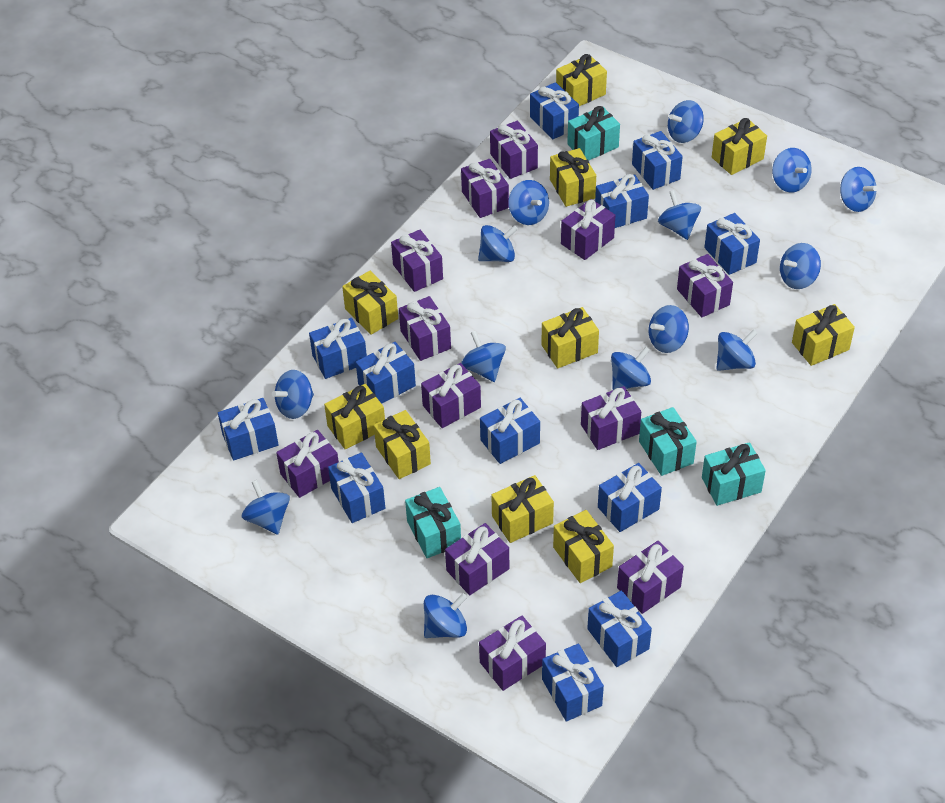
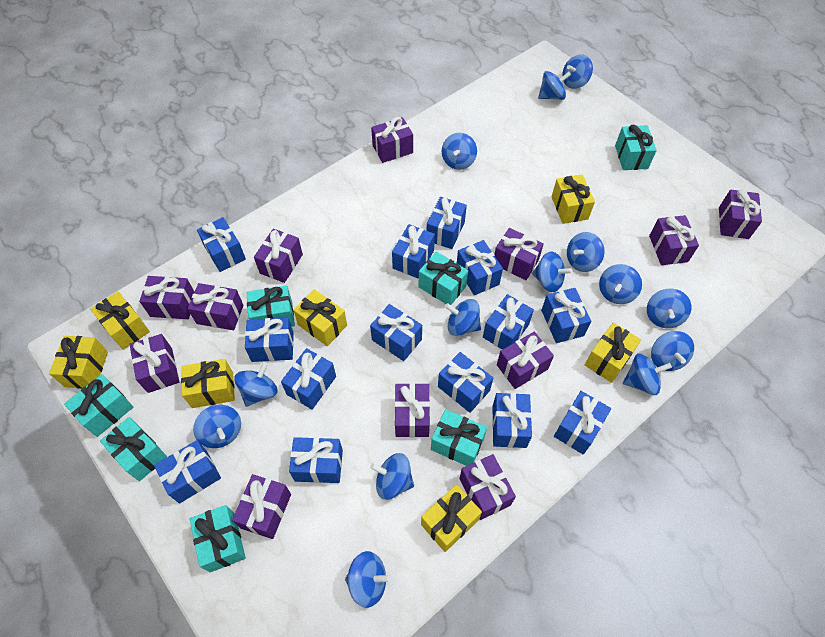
blue gift: [218,398,279,461] [309,318,367,379] [328,452,385,523] [356,342,416,404] [480,398,540,464] [530,82,579,139] [542,643,604,722] [587,590,652,667] [595,174,649,228] [598,463,662,532] [632,131,683,190] [704,213,760,275] = 12 -> [154,440,221,504] [197,217,246,272] [245,318,294,362] [281,348,336,410] [289,437,343,483] [370,304,422,361] [392,224,435,278] [426,197,467,249] [438,352,493,413] [457,240,503,295] [483,294,534,350] [492,393,532,448] [541,288,591,343] [554,391,611,455] = 14
turquoise gift: [405,487,461,558] [567,106,620,161] [639,407,697,476] [702,442,766,506] = 4 -> [64,374,133,437] [100,417,167,481] [190,505,246,572] [246,285,295,327] [419,252,468,305] [431,409,487,466] [615,125,657,170] = 7
yellow gift: [324,384,385,449] [342,271,398,335] [374,410,431,479] [491,475,554,543] [541,307,599,368] [550,148,596,207] [553,510,614,583] [556,54,607,106] [712,118,767,175] [792,304,855,366] = 10 -> [49,336,108,389] [90,291,150,350] [181,359,235,408] [293,289,347,346] [421,484,482,552] [551,175,595,224] [585,323,641,383] = 7

